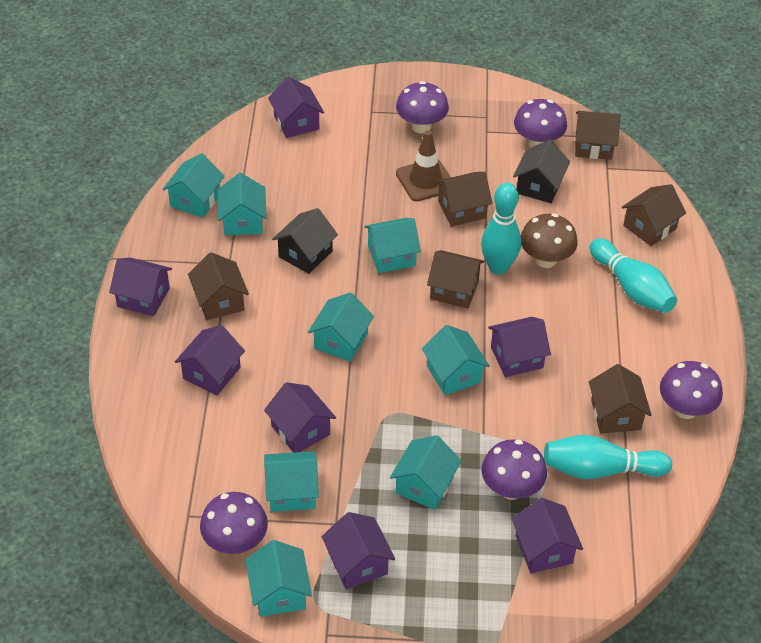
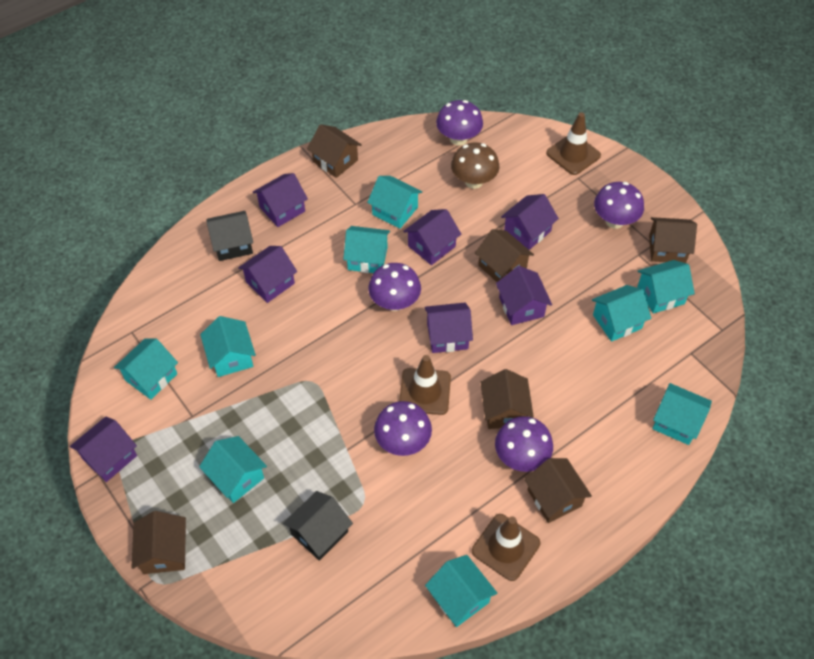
brown traffic cone: [396,130,451,201] = 1 -> [399,355,451,415] [472,514,540,581] [546,112,601,175] = 3
turquoise bowling pin: [481,183,521,275] [544,435,672,479] [590,238,677,313] = 3 -> none = 0
turquoise house: [162,153,225,218] [218,173,267,236] [245,540,312,617] [264,451,319,512] [308,293,374,362] [364,218,421,273] [390,435,462,510] [422,325,489,395] = 8 -> [114,338,178,400] [199,436,267,503] [200,316,256,377] [343,226,390,273] [367,176,422,229] [425,555,497,627] [592,285,651,342] [637,260,695,314] [652,383,712,445] = 9

